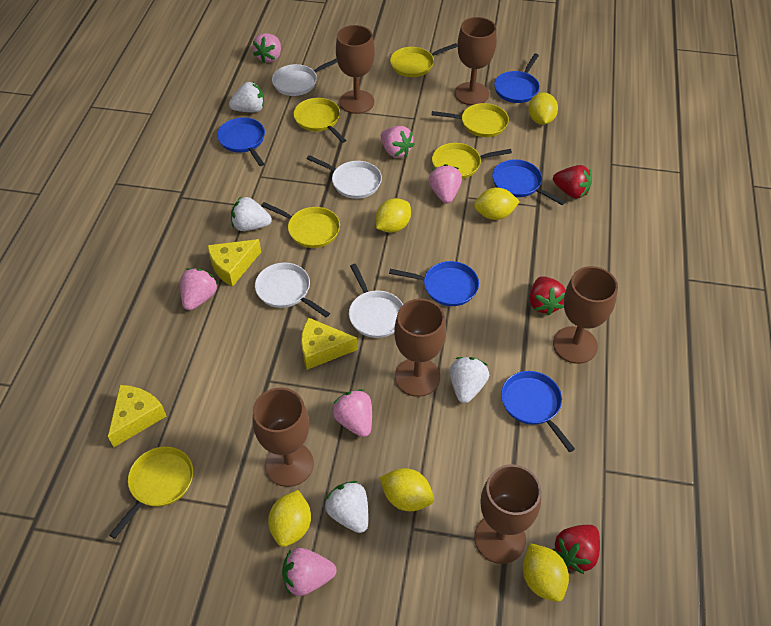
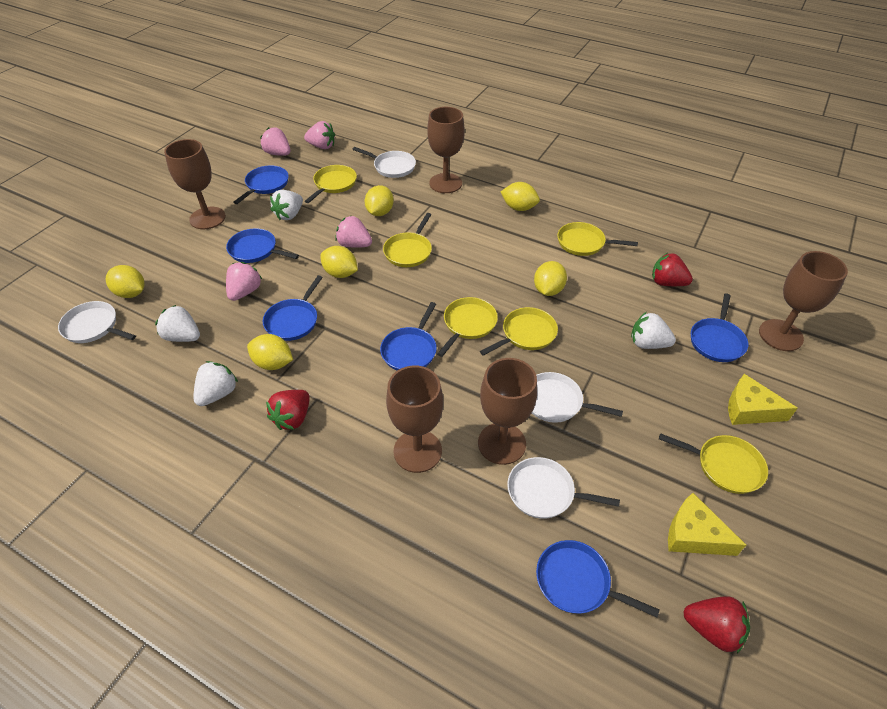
blue pan: [217,117,265,166] [389,261,479,306] [492,159,565,205] [494,54,540,103] [501,371,575,452] = 5 -> [226,228,299,263] [234,165,289,204] [263,275,323,341] [380,302,437,371] [536,540,660,617] [691,294,748,362] = 6
brown goblet: [253,388,314,487] [336,25,375,114] [394,299,446,397] [455,17,497,105] [474,464,541,564] [553,266,618,364] = 6 -> [164,139,226,229] [386,366,443,473] [427,107,465,193] [478,358,537,465] [759,251,848,351] = 5
pink strawberry: [180,268,218,310] [253,33,281,63] [282,548,337,596] [332,389,372,437] [381,126,415,158] [429,164,462,203] = 6 -> [226,262,262,301] [260,127,290,156] [304,121,335,149] [335,216,372,248] = 4
yellow cheese: [108,385,166,447] [207,239,261,287] [301,317,358,370] = 3 -> [668,493,746,556] [728,374,798,425] = 2

